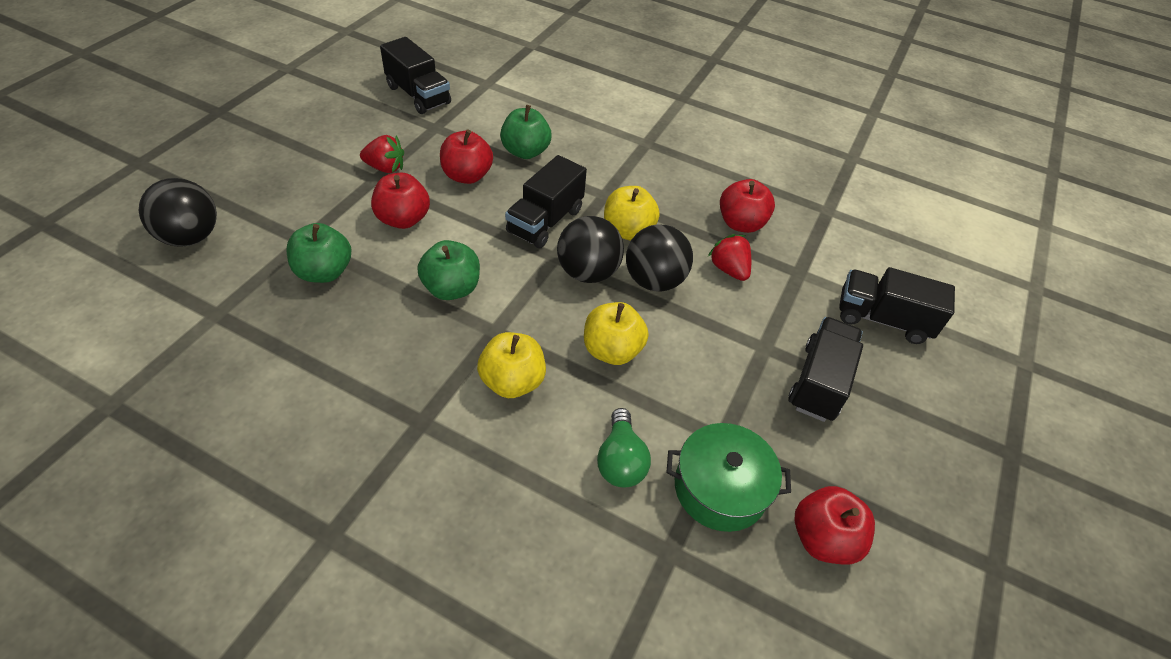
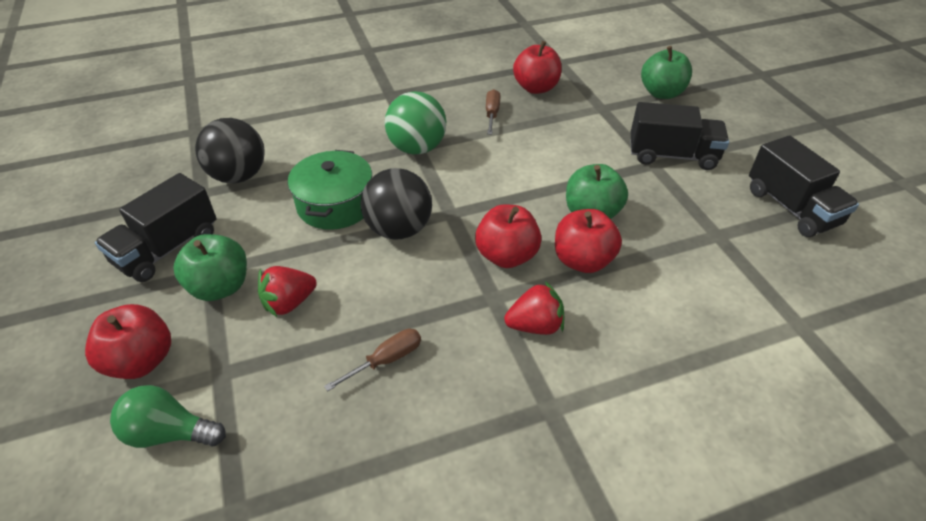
black ball: [139,178,217,247] [557,216,624,283] [626,224,693,292] = 3 -> [195,118,265,184] [361,168,432,240] = 2
black truck: [380,37,451,114] [505,155,587,248] [788,317,863,422] [839,267,955,344] = 4 -> [95,173,217,282] [630,102,729,170] [749,135,859,237] = 3
brown screwdriver: none = 0 -> [324,329,421,391] [486,89,500,134] = 2
green ball: none = 0 -> [385,91,446,154] = 1
yellow apple: [477,332,546,398] [584,302,649,365] [604,186,660,240] = 3 -> none = 0

